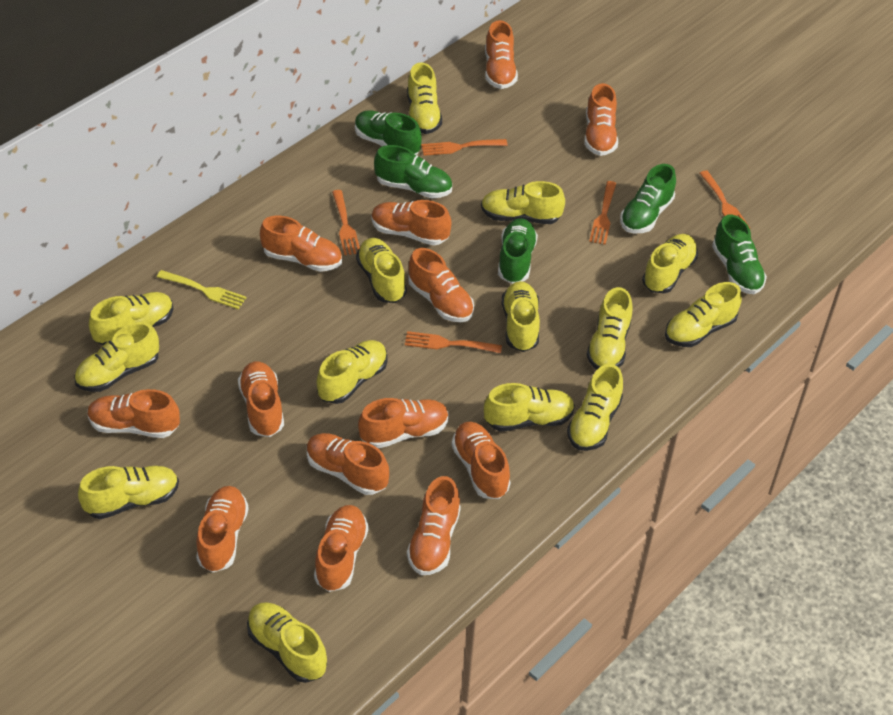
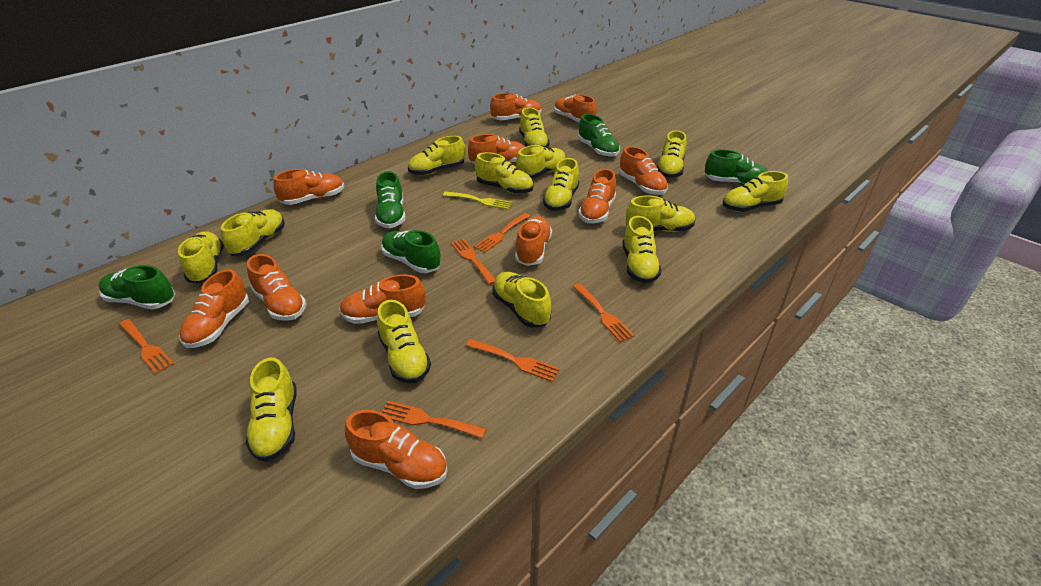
orange fork: [332,190,360,256] [405,331,502,353] [421,139,507,156] [589,181,616,245] [700,170,750,229] = 5 -> [119,319,174,374] [382,401,487,439] [451,238,495,285] [466,339,560,382] [474,213,530,253] [573,283,635,342] = 6
orange shoe: [88,389,180,438] [196,486,249,573] [238,362,284,437] [260,216,342,272] [307,433,389,495] [314,505,369,592] [358,398,449,448] [372,200,451,245] [407,476,461,575] [408,248,474,322] [451,422,510,499] [485,20,518,89] [584,83,618,156] = 13 -> [179,269,249,348] [247,254,306,321] [273,169,344,205] [340,274,426,324] [345,410,447,489] [468,134,525,164] [490,93,542,120] [515,216,552,266] [554,95,596,122] [578,169,616,223] [619,146,668,195] = 11

